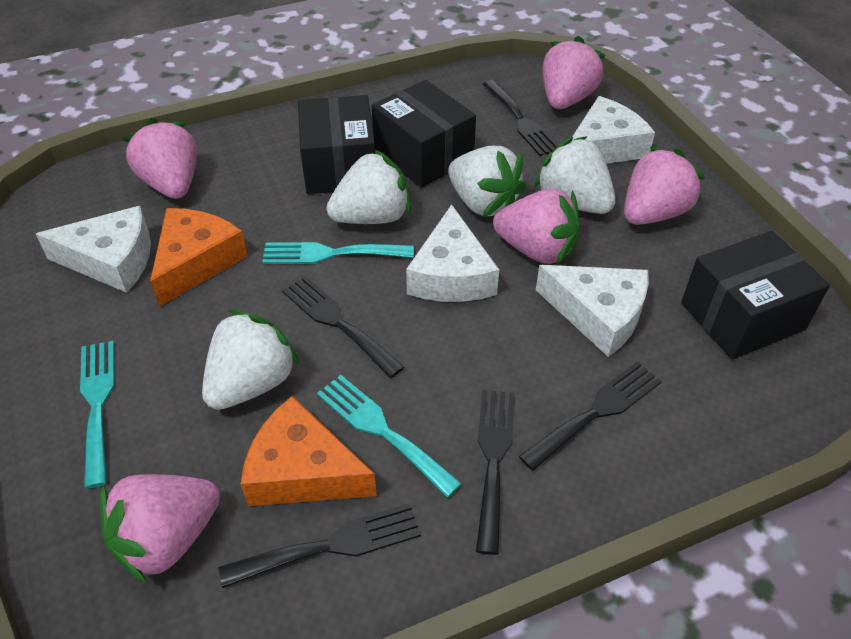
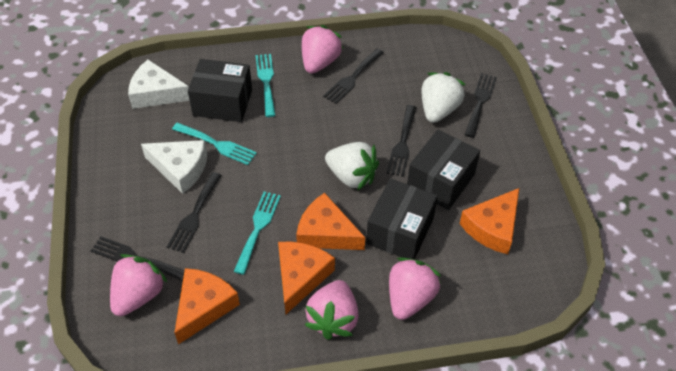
orange cheese: [150,208,248,307] [241,396,377,506] = 2 -> [175,268,240,345] [278,241,335,314] [296,193,365,250] [460,188,519,254] = 4
pink strawberry: [100,474,220,584] [122,118,197,199] [493,188,580,265] [542,36,605,109] [624,146,705,225] = 5 -> [110,254,167,316] [302,25,343,74] [305,280,359,340] [389,257,441,320] = 4
white cheese: [36,206,151,293] [406,204,499,302] [536,265,649,357] [572,96,655,164] = 4 -> [128,60,190,109] [141,140,207,194] = 2
white strawberry: [202,310,300,410] [326,150,411,224] [448,146,527,217] [534,136,616,214] = 4 -> [325,142,379,191] [421,72,466,123] = 2

